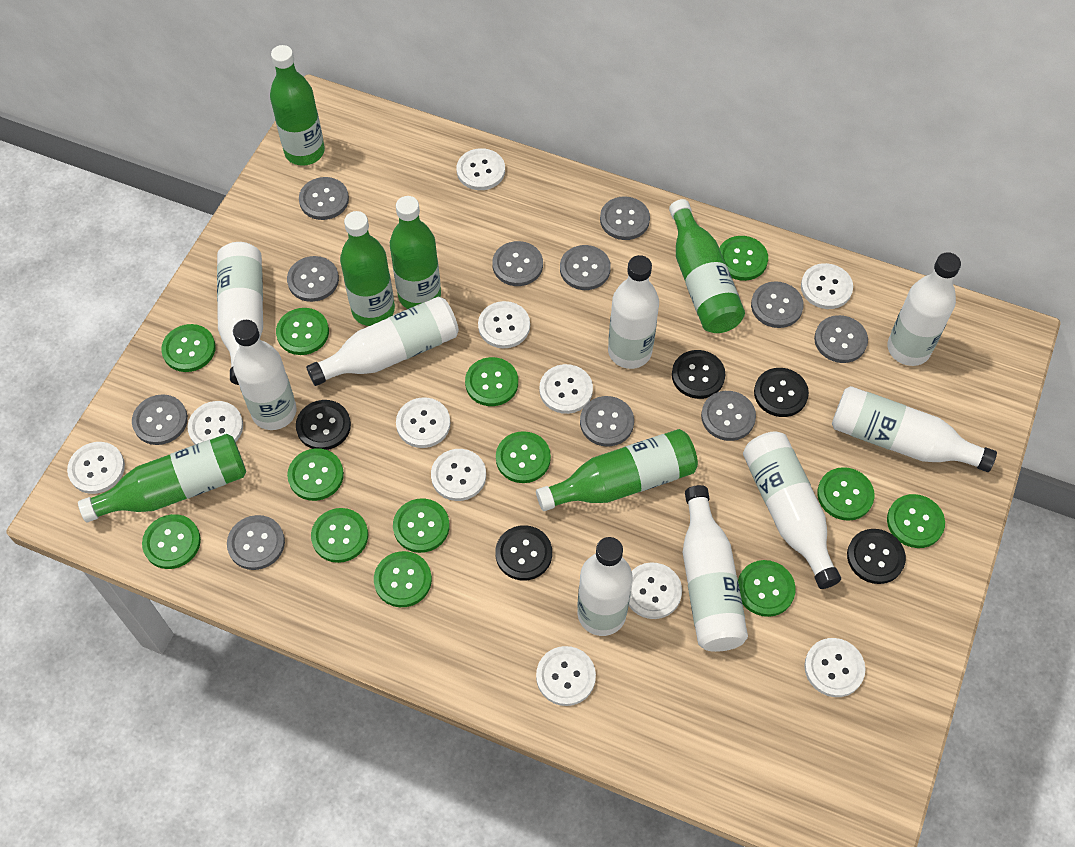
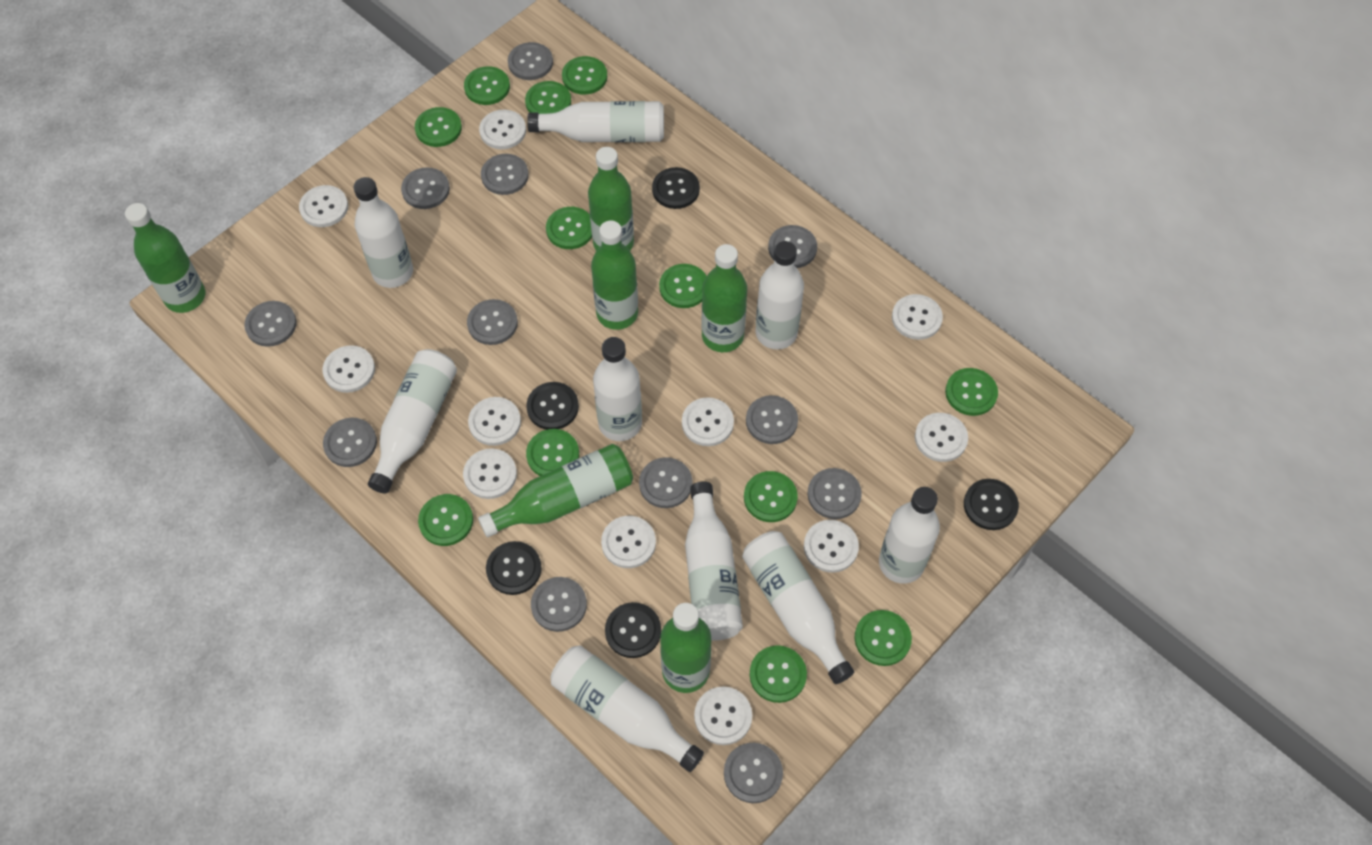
green button: [142,514,201,569] [161,324,216,372] [276,308,329,355] [287,448,344,501] [311,508,368,563] [374,551,432,607] [393,498,450,553] [465,357,518,406] [496,431,551,483] [719,236,768,281] [738,560,796,617] [817,467,874,521] [887,494,945,548] = 13 -> [415,107,462,147] [418,494,473,546] [464,66,510,105] [525,81,571,114] [526,429,579,476] [546,207,592,249] [562,56,607,95] [659,264,707,308] [744,471,798,522] [750,645,807,703] [855,610,912,666] [945,368,998,416] = 12
grey button: [132,394,188,445] [227,515,285,570] [287,256,339,302] [299,177,349,220] [492,241,543,286] [560,245,611,290] [580,396,634,447] [600,196,650,240] [701,391,756,441] [751,281,804,328] [814,315,868,363] = 11 -> [244,301,297,347] [323,418,377,467] [401,168,450,209] [467,299,518,345] [481,154,529,195] [508,42,553,80] [531,577,587,632] [639,457,692,508] [724,743,783,803] [746,395,798,444] [768,225,817,268] [807,468,862,519] = 12

